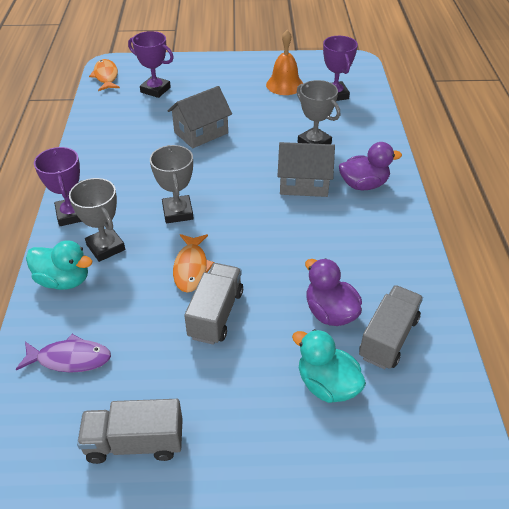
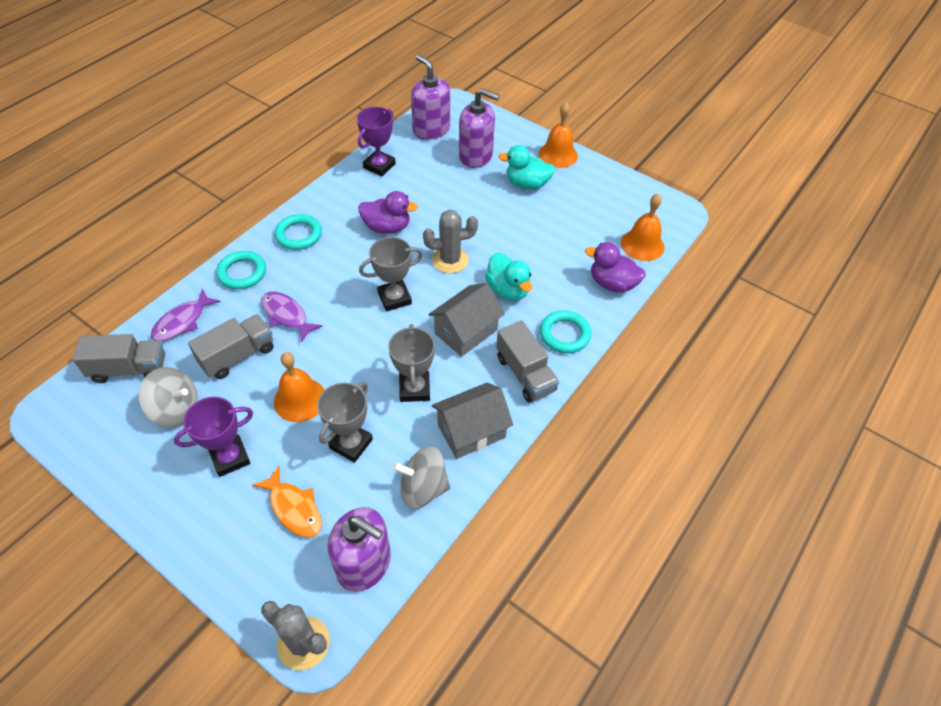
grey cactus: none = 0 -> [261,601,330,671] [423,210,478,273] = 2
grey spinning top: none = 0 -> [138,367,198,427] [393,446,450,509] = 2
orange bell: [266,30,303,95] = 1 -> [274,352,324,422] [539,103,578,168] [621,194,665,261] = 3
orange fish: [89,59,120,91] [173,234,215,293] = 2 -> [253,466,322,537] = 1
purple fish: [15,334,111,373] = 1 -> [151,289,221,341] [261,292,323,342] = 2
purple soap dispenser: none = 0 -> [328,507,391,592] [411,55,450,140] [459,88,499,168] = 3
purple trophy: [34,147,82,226] [128,31,174,98] [323,36,358,101] = 3 -> [174,396,253,477] [357,107,396,176] = 2
turquoise ring: none = 0 -> [216,251,266,289] [275,214,322,250] [540,310,591,353] = 3

